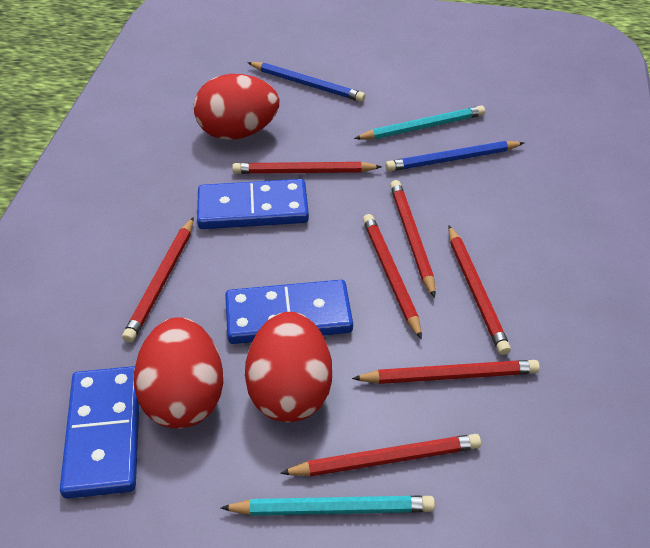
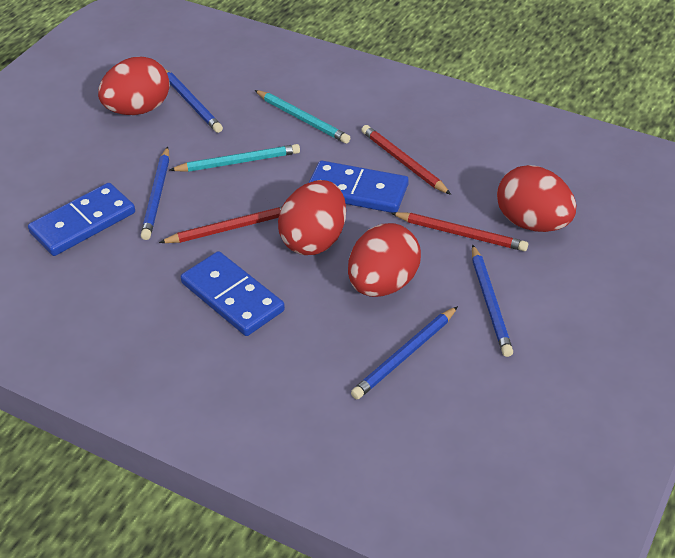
blue pencil: [247,62,366,102] [385,141,524,172] = 2 -> [141,147,169,240] [165,69,223,133] [351,306,458,399] [472,244,513,357] = 4
red egg: [134,317,223,429] [194,74,279,140] [245,312,332,422] = 3 -> [98,57,170,115] [278,180,346,255] [348,223,421,297] [497,165,576,232] = 4
red pencil: [122,217,194,342] [232,162,382,174] [280,434,481,476] [352,360,540,384] [363,214,422,340] [390,180,435,298] [448,225,511,355] = 7 -> [159,207,282,243] [361,125,451,195] [391,212,528,251] = 3

